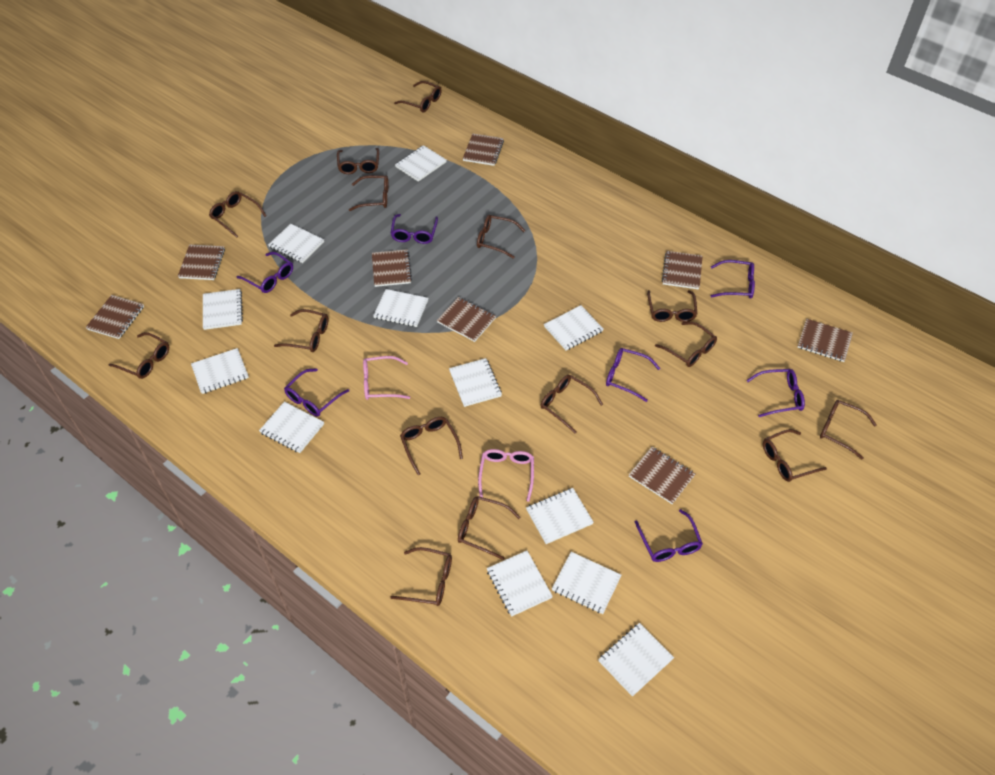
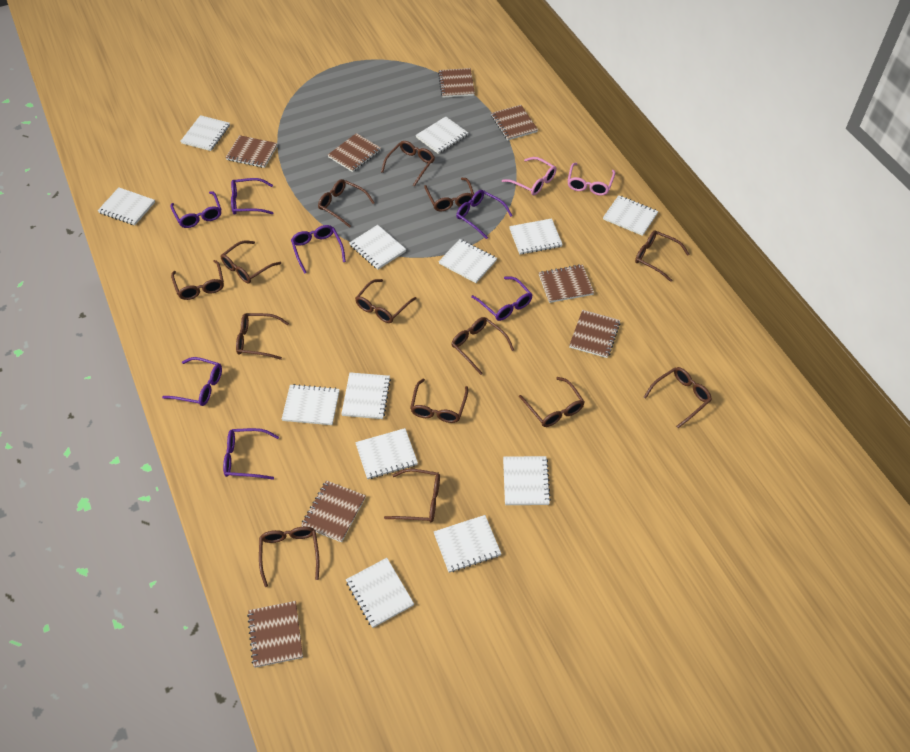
brown glasses: [108,332,169,379] [209,191,266,238] [274,309,328,352] [337,148,379,174] [349,175,388,211] [390,547,452,606] [394,81,442,112] [400,417,463,475] [458,496,521,560] [477,215,525,259] [541,375,603,434] [647,290,697,322] [655,322,717,367] [763,429,827,482] [820,400,877,459] = 15 -> [171,260,224,300] [220,241,281,283] [236,313,289,360] [259,526,320,587] [318,179,375,228] [355,279,417,323] [381,141,435,187] [384,469,440,522] [410,379,468,423] [424,178,474,212] [451,317,514,375] [519,377,585,427] [635,231,690,282] [644,367,712,428] = 14
white notebook: [191,348,249,394] [203,289,243,330] [259,402,324,453] [268,224,324,263] [373,289,429,327] [395,145,446,182] [449,358,502,407] [487,551,553,617] [526,488,594,544] [544,305,603,350] [552,552,622,614] [598,623,674,697] = 12 -> [98,187,155,225] [180,115,230,151] [282,384,340,425] [341,372,391,419] [346,558,414,628] [349,225,406,270] [355,428,418,479] [416,117,468,154] [434,515,501,573] [438,239,497,283] [503,456,551,505] [509,218,563,255] [603,195,658,236] = 13

